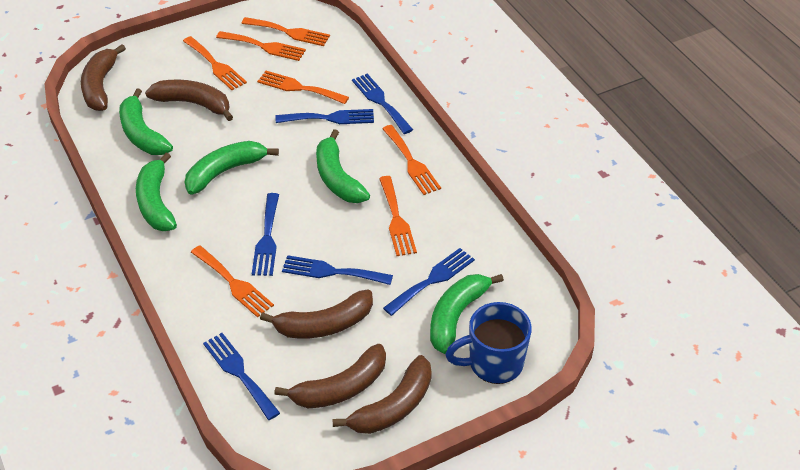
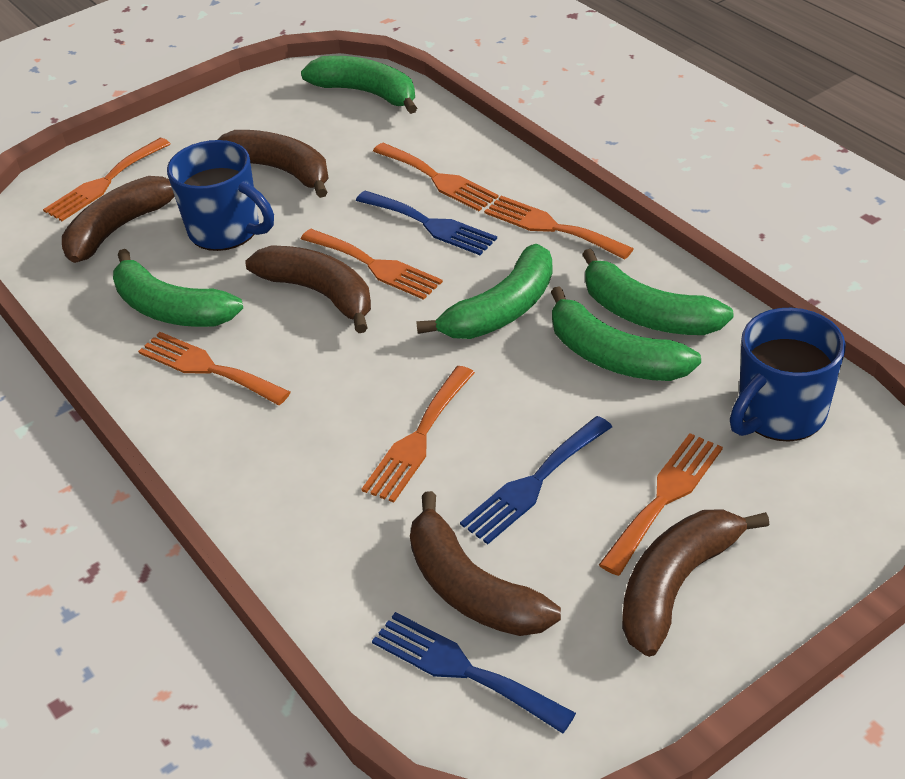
blue fork: [203,333,280,420] [252,193,279,276] [276,109,374,124] [282,255,393,285] [352,74,413,134] [383,248,475,316] = 6 -> [356,191,497,255] [372,612,576,733] [460,416,612,544] = 3
blue mug: [445,302,532,384] = 1 -> [167,140,274,251] [730,308,846,442] = 2

